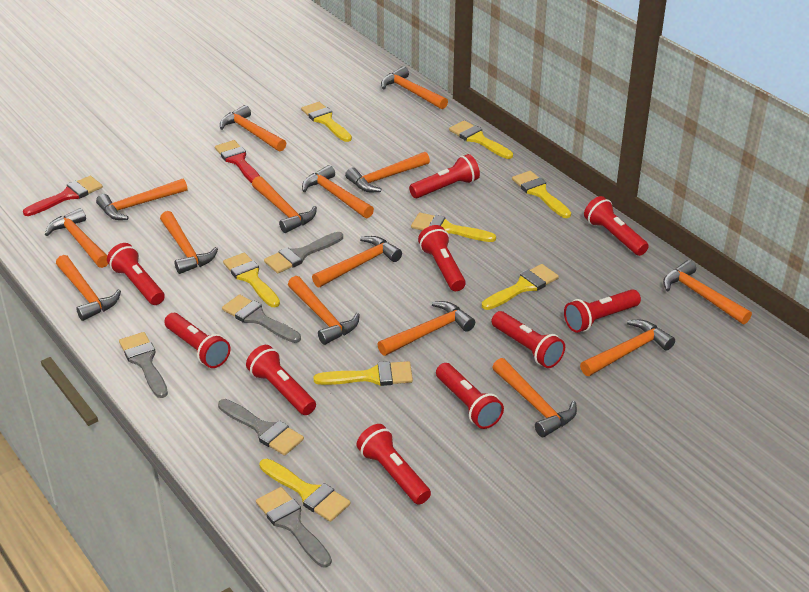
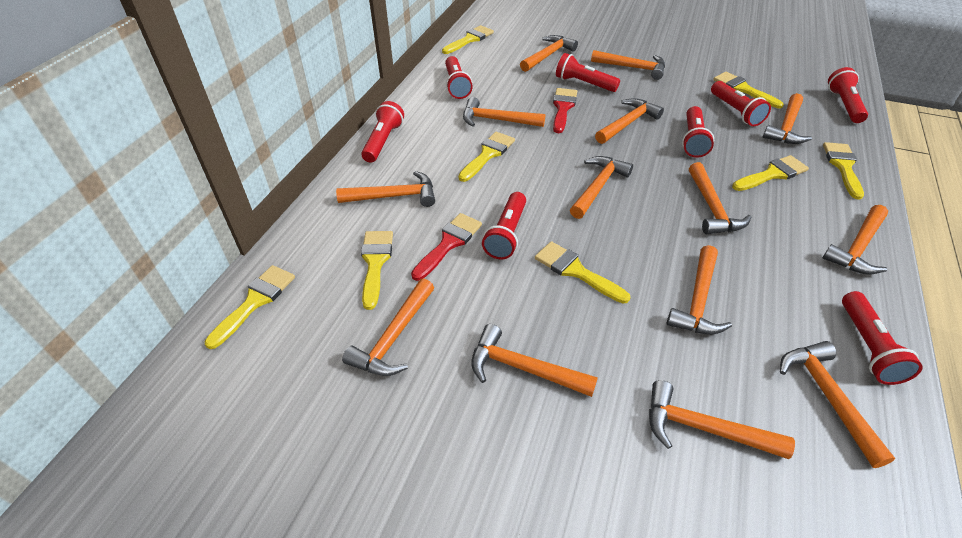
grey brush: [119,332,168,398] [218,399,304,456] [222,294,301,343] [256,487,332,567] [264,232,343,273] = 5 -> none = 0
orange hammer: [45,208,108,268] [56,255,121,321] [96,179,188,220] [160,211,218,274] [220,105,286,152] [252,176,317,233] [288,276,360,345] [302,165,374,218] [312,236,402,287] [345,152,430,192] [377,301,475,356] [381,66,448,109] [492,358,577,437] [580,320,675,376] [663,260,752,324] = 15 -> [336,171,435,207] [342,278,434,376] [463,97,545,127] [471,324,598,397] [520,35,578,72] [570,156,633,219] [591,50,665,80] [595,98,664,144] [649,380,795,459] [667,245,732,335] [689,162,752,235] [763,93,812,144] [780,341,895,468] [822,205,888,275] = 14
red flashlight: [107,243,165,305] [164,313,231,368] [246,345,316,415] [356,424,431,505] [409,154,480,198] [418,225,466,291] [436,363,504,429] [491,311,565,368] [564,289,641,333] [584,196,649,256] = 10 -> [361,101,404,163] [445,56,473,99] [482,192,526,260] [556,53,620,92] [682,106,714,158] [711,81,771,126] [828,67,868,123] [842,291,923,385] = 8

